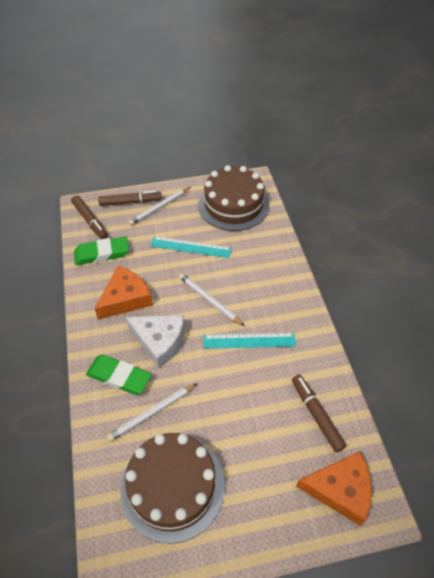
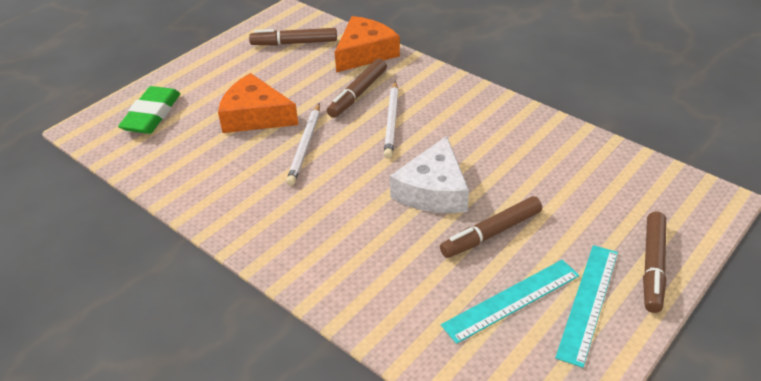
brown cake: [120,433,225,544] [198,165,269,231] = 2 -> none = 0
brown marker: [71,195,108,239] [98,190,162,206] [292,374,346,452] = 3 -> [249,28,337,45] [327,58,387,118] [440,196,542,258] [643,212,667,313] = 4
green eraser: [74,236,129,265] [86,355,152,395] = 2 -> [118,86,180,134] = 1
white pencil: [107,383,197,442] [128,187,190,226] [179,273,244,326] = 3 -> [286,104,320,186] [384,81,399,159] = 2

